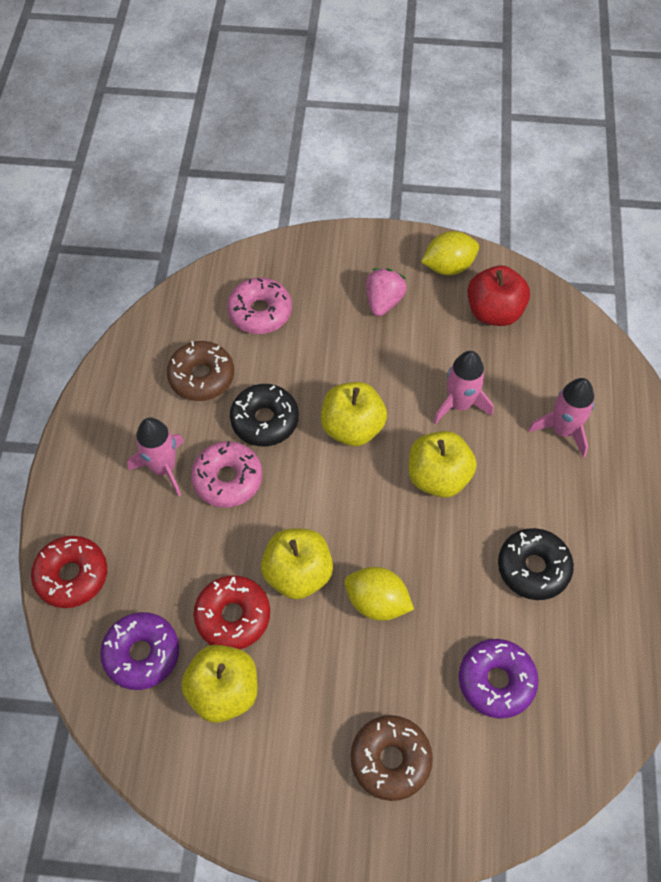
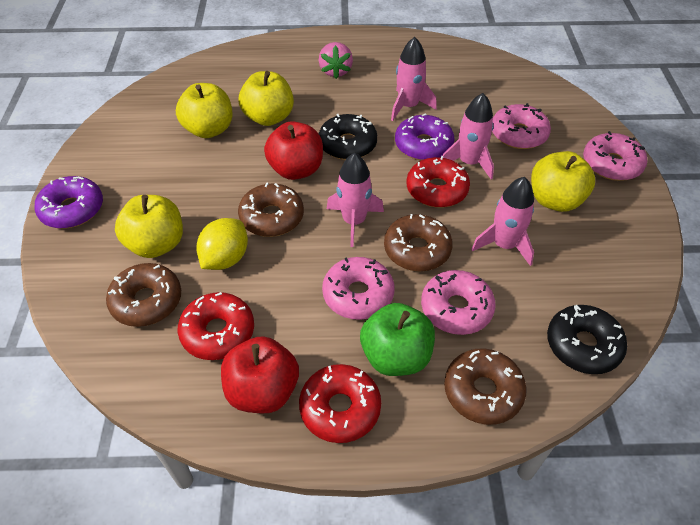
brown donut: [167,341,234,401] [350,715,433,801] = 2 -> [106,263,181,327] [238,183,304,237] [384,214,453,271] [444,348,527,425] = 4
green apple: none = 0 -> [360,303,435,376] = 1
pink donut: [191,441,263,508] [227,277,292,334] = 2 -> [322,257,395,320] [421,270,496,335] [492,103,551,149] [583,131,647,181] = 4
pink rocket: [127,417,184,496] [434,351,494,424] [528,378,594,458] = 3 -> [327,153,384,247] [391,37,437,121] [443,93,494,180] [471,177,534,266] = 4
red apple: [467,266,530,326] = 1 -> [221,336,299,413] [264,121,323,180] = 2
red donut: [31,536,107,608] [194,576,270,649] = 2 -> [178,292,254,360] [299,364,381,443] [406,156,470,208] = 3
yellow lemon: [344,567,414,621] [421,231,479,275] = 2 -> [196,218,248,270] = 1

